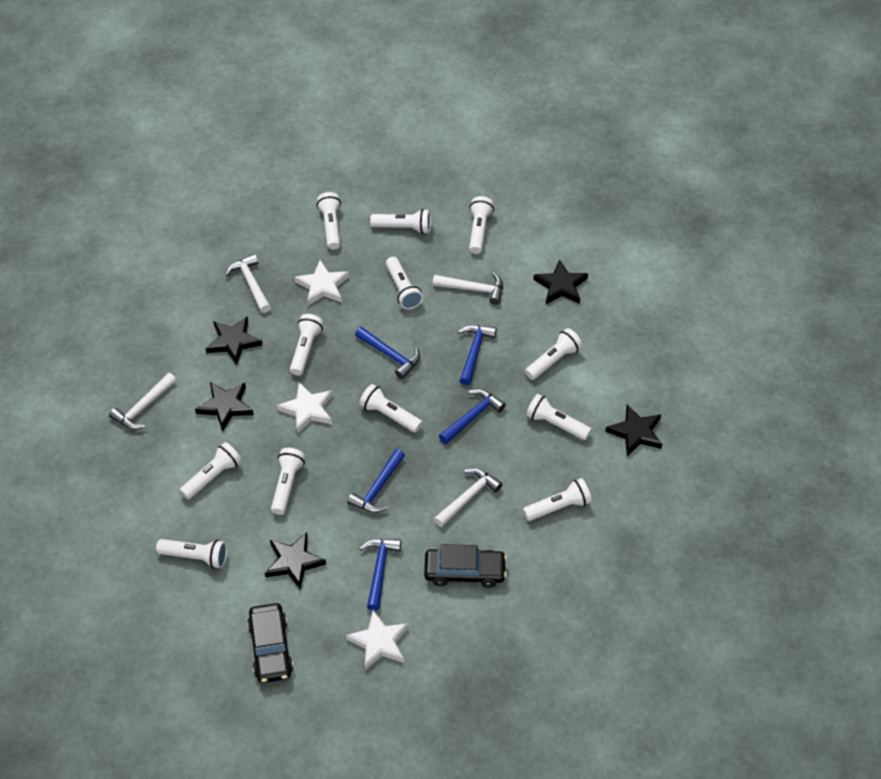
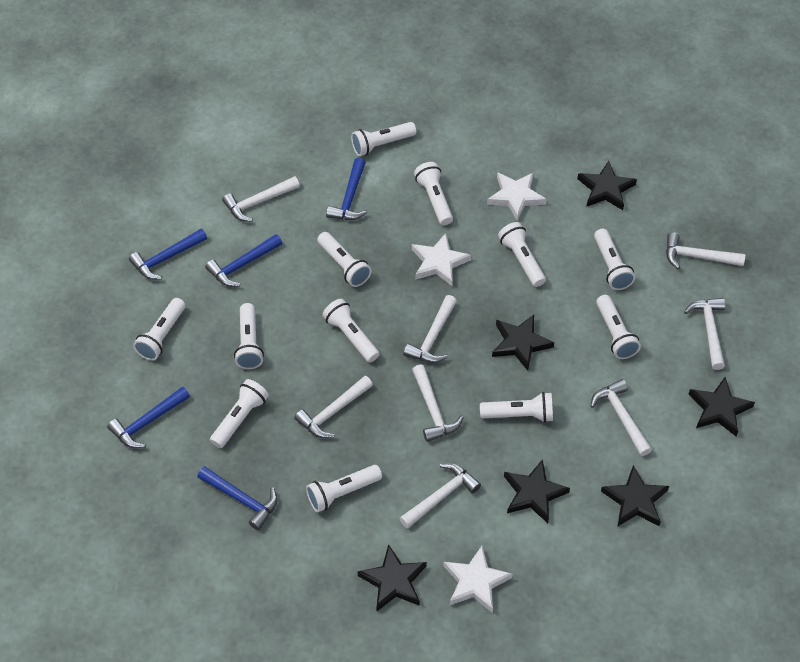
black car: [247,603,293,683] [424,544,507,588] = 2 -> none = 0
black star: [195,382,254,432] [206,316,262,365] [265,532,326,590] [533,259,588,304] [605,404,662,456] = 5 -> [358,544,427,611] [492,315,554,371] [504,459,570,523] [577,161,637,210] [601,465,669,527] [689,377,755,436] = 6
white hammer: [109,373,176,430] [225,254,271,313] [433,272,503,305] [434,468,503,527] = 4 -> [222,176,300,222] [294,376,373,438] [399,463,481,529] [403,295,457,363] [412,364,464,442] [591,379,652,456] [666,232,745,269] [684,298,725,370] = 8

